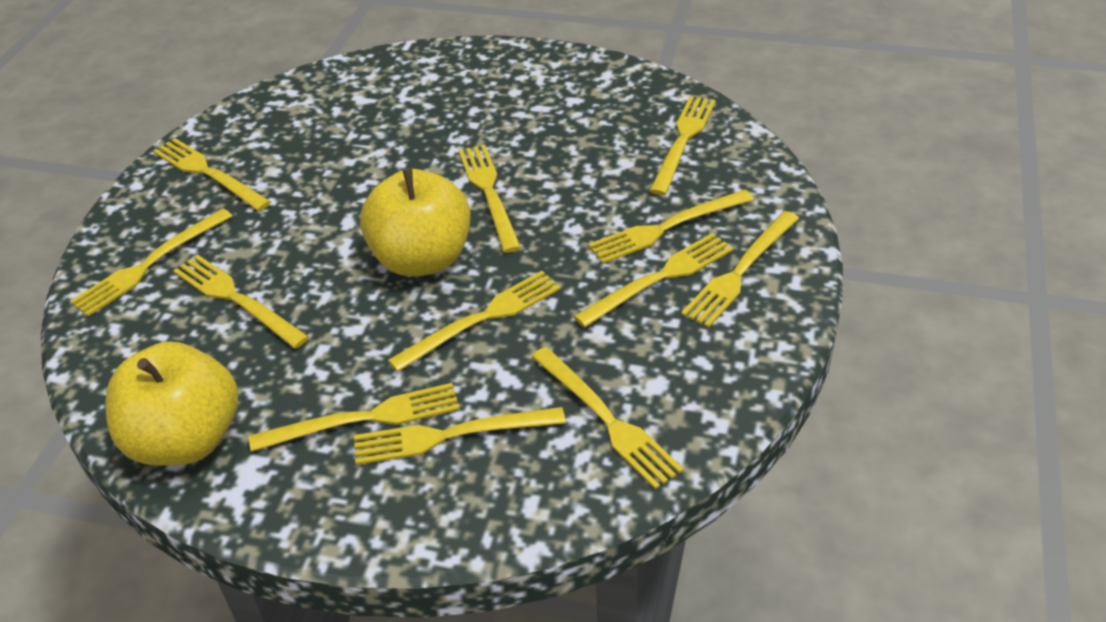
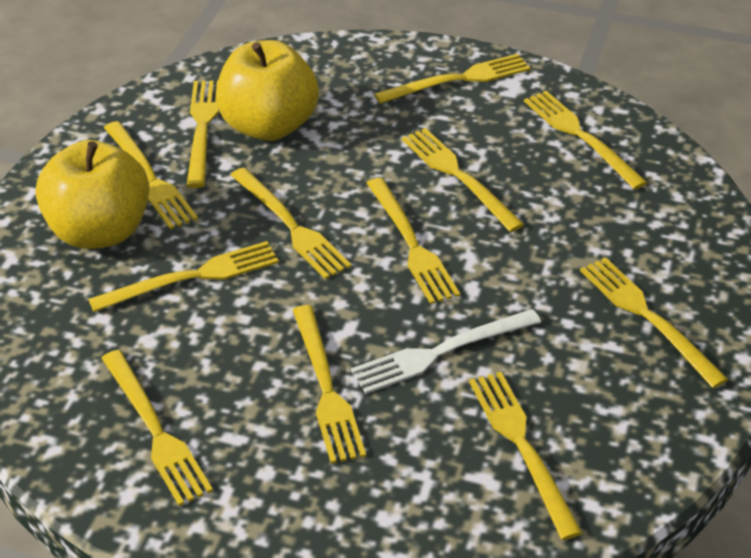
white fork: none = 0 -> [351,309,541,394] = 1

